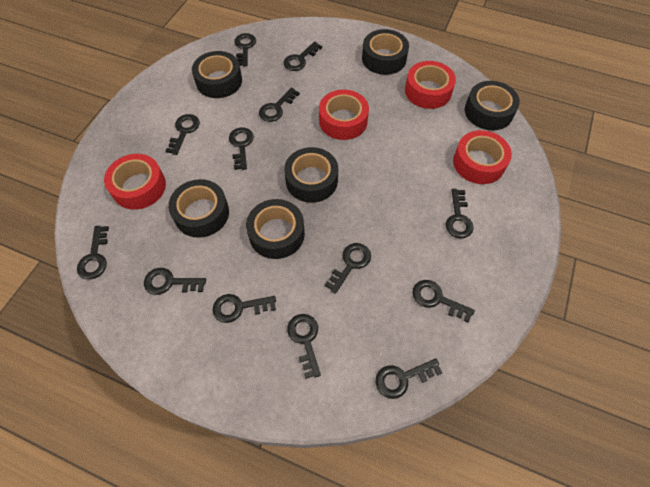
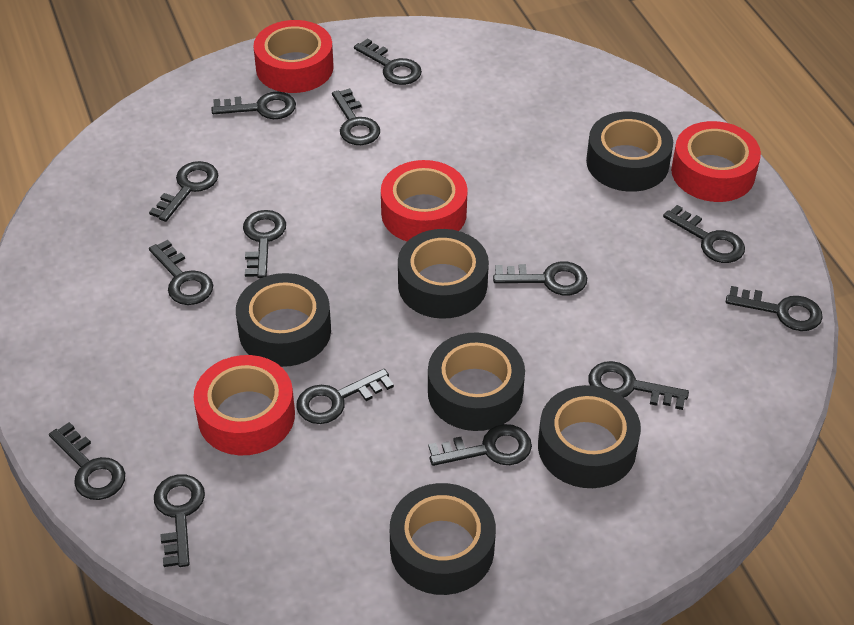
black key: [77,226,109,280] [144,268,206,295] [166,114,200,155] [213,294,276,323] [229,127,254,170] [234,33,256,66] [259,88,300,122] [284,41,322,71] [287,314,321,379] [324,243,371,294] [376,358,442,399] [412,280,475,322] [446,189,474,238] = 13 -> [49,422,125,500] [149,161,218,222] [149,240,213,305] [154,474,205,567] [211,92,296,119] [243,210,286,278] [296,369,394,424] [332,88,380,145] [354,38,422,85] [429,424,532,466] [493,261,587,295] [589,361,689,410] [663,205,745,263] [726,286,823,331] = 14

